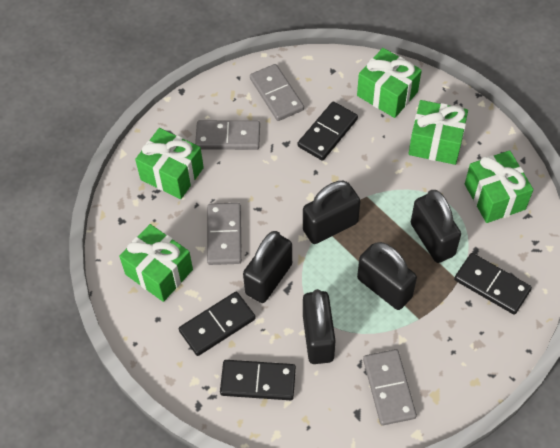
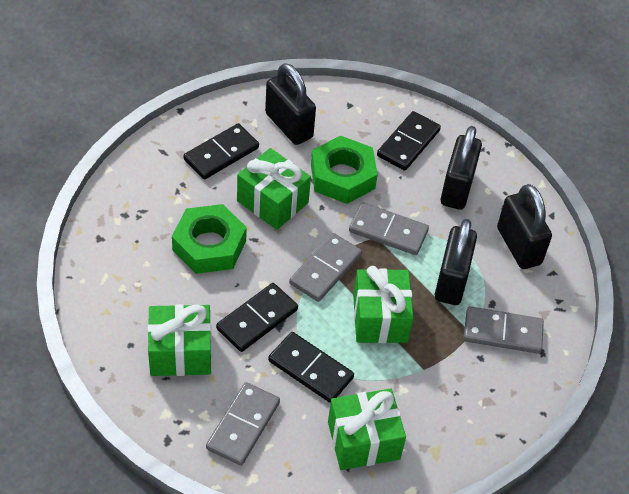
black padlock: [243,231,292,303] [303,181,360,244] [303,289,336,364] [357,242,417,310] [411,190,461,263] = 5 -> [265,63,316,145] [435,219,477,305] [441,126,482,210] [497,184,552,269] = 4
green gift: [119,224,193,302] [135,128,204,199] [357,48,422,118] [408,100,468,165] [465,150,533,223] = 5 -> [148,304,212,376] [237,148,311,230] [328,389,406,470] [353,266,414,343] = 4
green nut: none = 0 -> [172,204,247,274] [311,136,378,204] = 2

